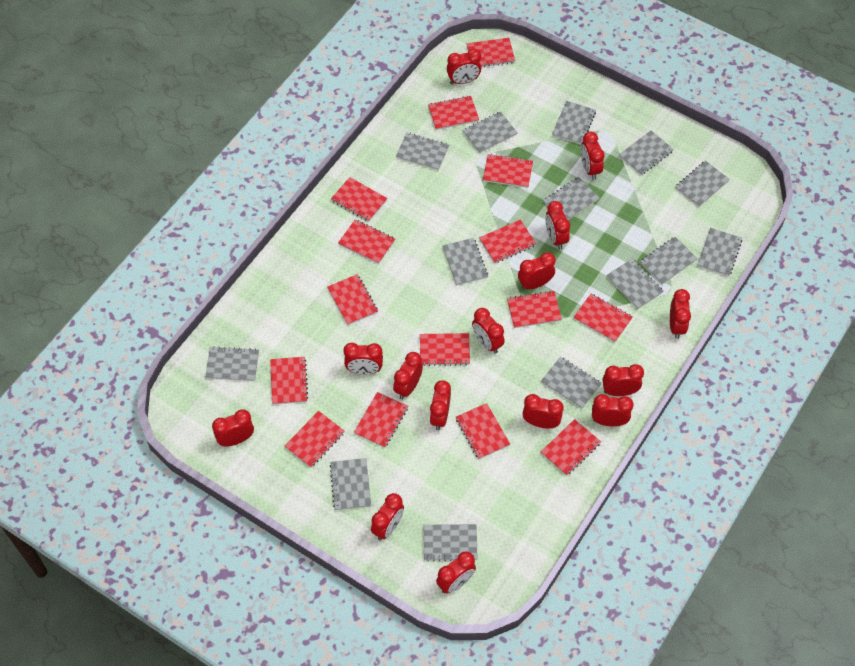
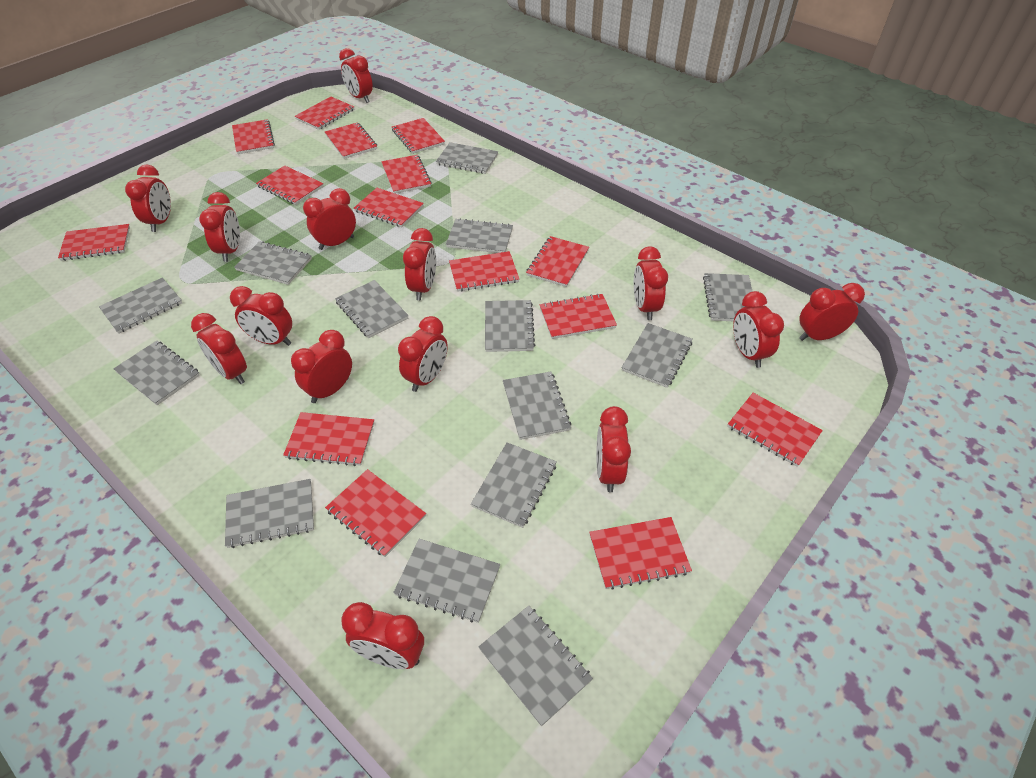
red clock: [212,409,254,446] [343,343,383,374] [371,493,404,540] [393,352,423,399] [430,380,451,430] [436,551,476,594] [447,49,481,84] [472,308,505,354] [518,252,555,290] [523,394,564,428] [545,201,570,249] [581,132,605,180] [592,394,634,426] [603,364,644,396] [670,289,691,339] = 15 -> [125,165,171,232] [191,313,247,384] [199,192,240,262] [230,286,292,346] [291,330,352,403] [303,188,356,250] [339,48,373,103] [341,602,424,669] [398,316,448,392] [403,228,436,300] [596,406,631,492] [634,246,668,320] [733,291,784,368] [799,283,865,341] = 14

